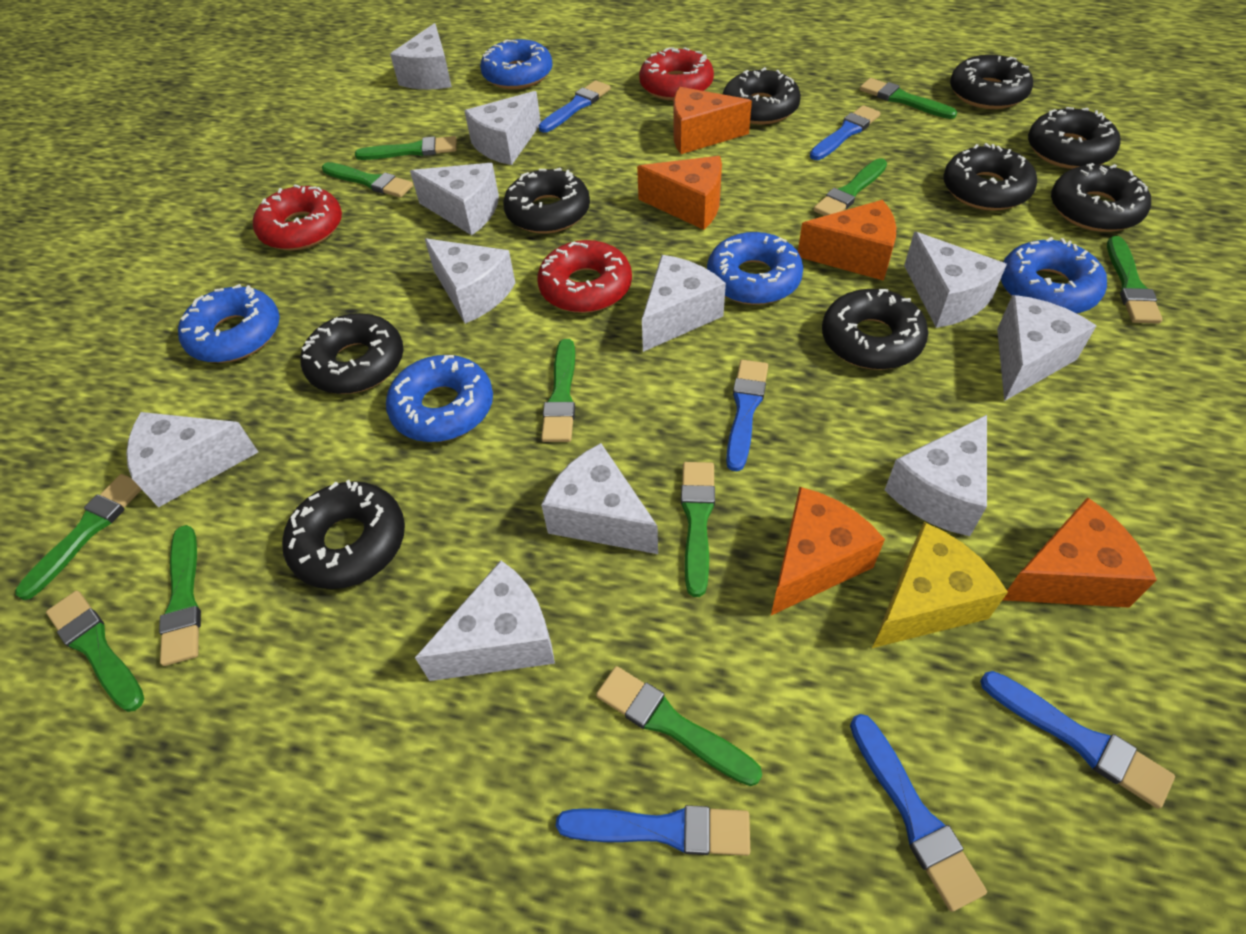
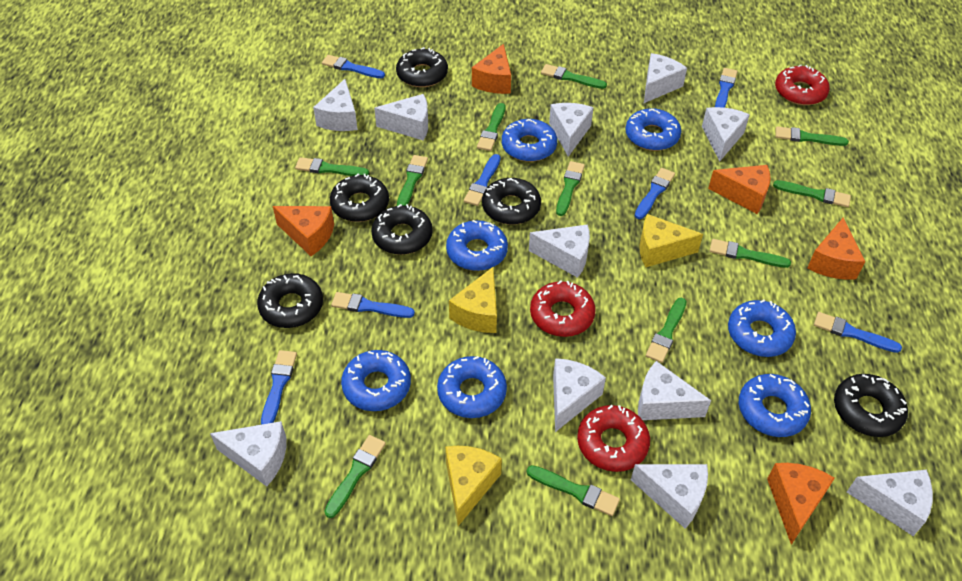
black donut: [282,480,405,589] [301,313,404,394] [503,168,590,234] [723,67,801,125] [822,289,928,370] [943,143,1037,211] [950,55,1033,109] [1028,107,1120,169] [1051,163,1151,232] = 9 -> [257,273,323,328] [330,173,389,222] [371,204,433,255] [396,47,448,87] [482,178,541,225] [834,374,908,437] = 6
blue brush: [538,80,610,133] [556,805,750,856] [726,360,768,471] [810,105,880,160] [850,714,987,912] [980,671,1175,809] = 6 -> [261,350,297,425] [322,55,385,78] [331,292,415,318] [464,154,501,206] [635,168,675,219] [715,68,738,108] [814,312,902,353] = 7
blue donut: [178,284,280,363] [386,355,493,442] [480,39,553,89] [707,232,803,305] [1001,237,1107,314] = 5 -> [341,350,411,411] [437,356,507,418] [446,220,508,271] [502,119,557,162] [625,108,681,151] [728,299,796,357] [739,374,811,437] = 7
yellow cheese: [872,522,1008,648] = 1 -> [445,446,502,526] [449,267,497,333] [639,214,703,267] = 3

